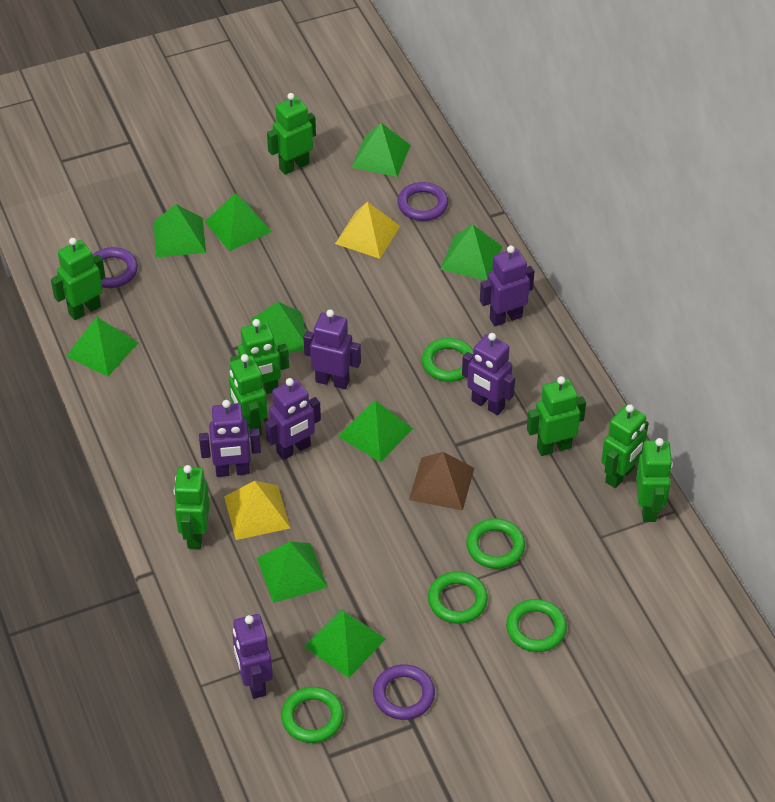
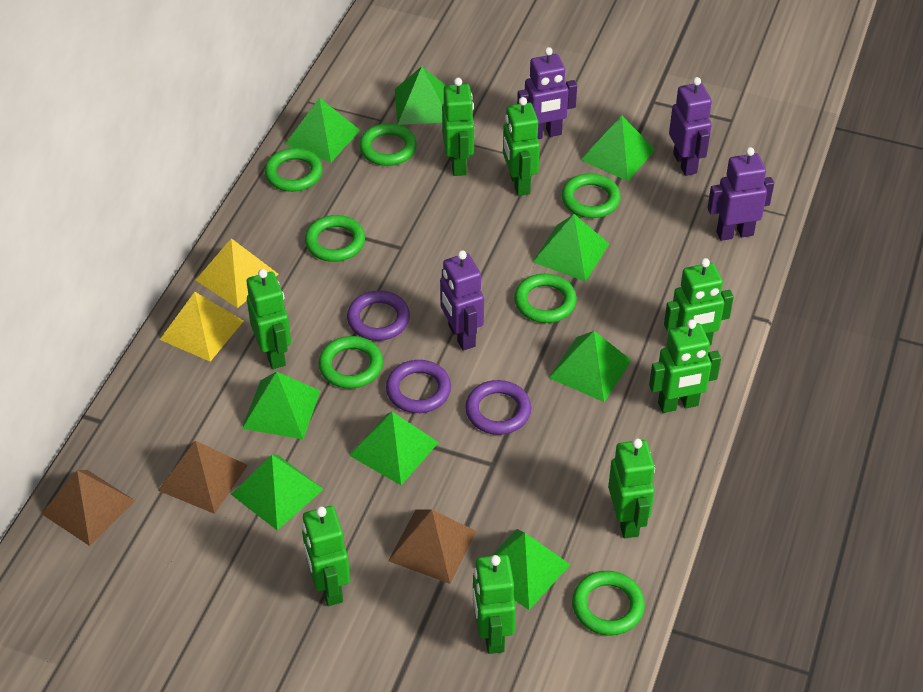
brown pyramid: [409,452,474,511] = 1 -> [41,470,135,546] [158,441,248,514] [388,509,477,584] = 3
green ring: [281,687,344,743] [422,338,473,382] [428,572,488,624] [467,518,525,569] [506,599,567,652] = 5 -> [264,148,323,192] [305,215,365,262] [318,336,383,389] [359,123,417,166] [514,274,577,323] [562,173,621,218] [572,571,645,635] = 7
purple robot: [199,400,261,477] [233,614,273,699] [265,378,321,460] [304,309,361,389] [462,333,515,415] [480,246,534,326] = 6 -> [440,250,484,351] [517,47,577,139] [669,77,712,176] [708,147,774,241] = 4

